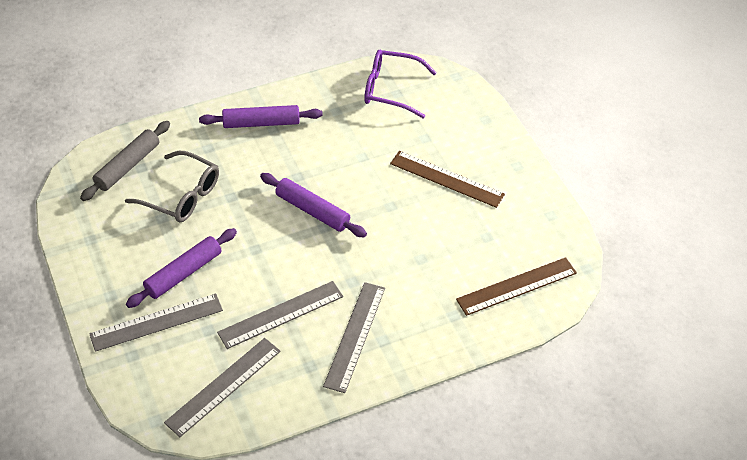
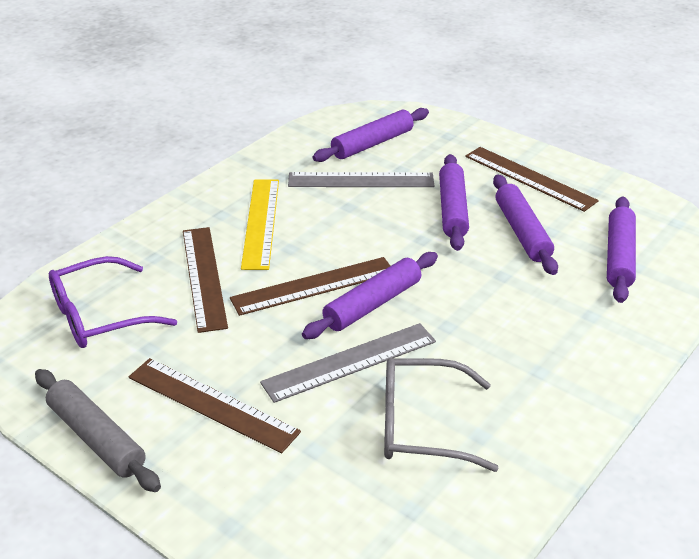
brown ruler: [390,151,505,208] [456,257,577,316] = 2 -> [129,358,301,453] [183,227,228,333] [230,257,390,316] [465,147,598,212] = 4
grey ruler: [89,293,223,352] [164,338,280,437] [217,281,343,349] [323,282,385,393] = 4 -> [260,323,436,403] [288,172,434,187] = 2
purple rolling pin: [126,228,237,308] [199,105,323,128] [260,173,367,237] = 3 -> [302,252,438,339] [313,108,429,162] [439,154,469,251] [493,175,558,275] [607,196,636,303] = 5
yellow ruler: none = 0 -> [241,179,279,270] = 1

